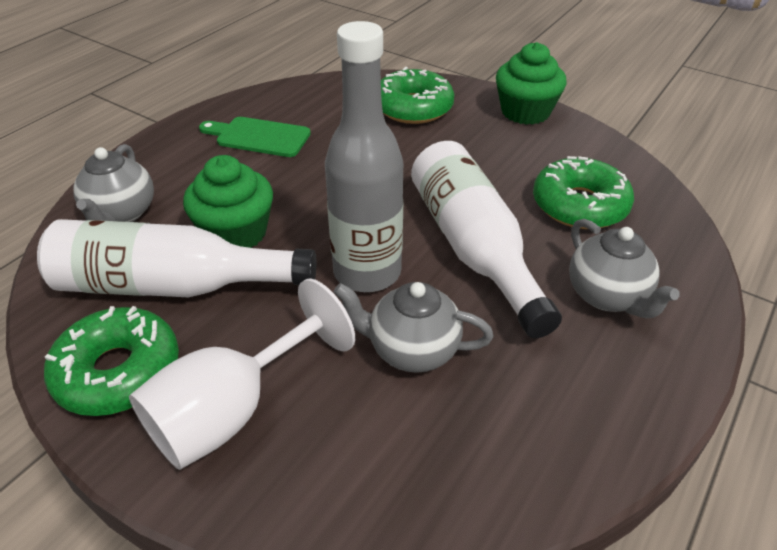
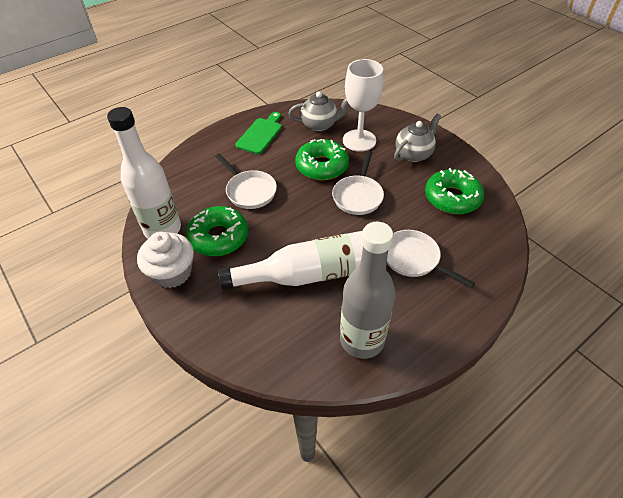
green cupcake: [183,155,273,248] [496,42,566,125] = 2 -> none = 0
grey teapot: [73,144,154,222] [334,282,494,373] [569,219,680,318] = 3 -> [288,92,349,132] [394,113,441,162] = 2
white cupcake: none = 0 -> [137,232,194,288] = 1
white pan: none = 0 -> [215,154,277,209] [332,151,384,215] [387,230,475,288] = 3

